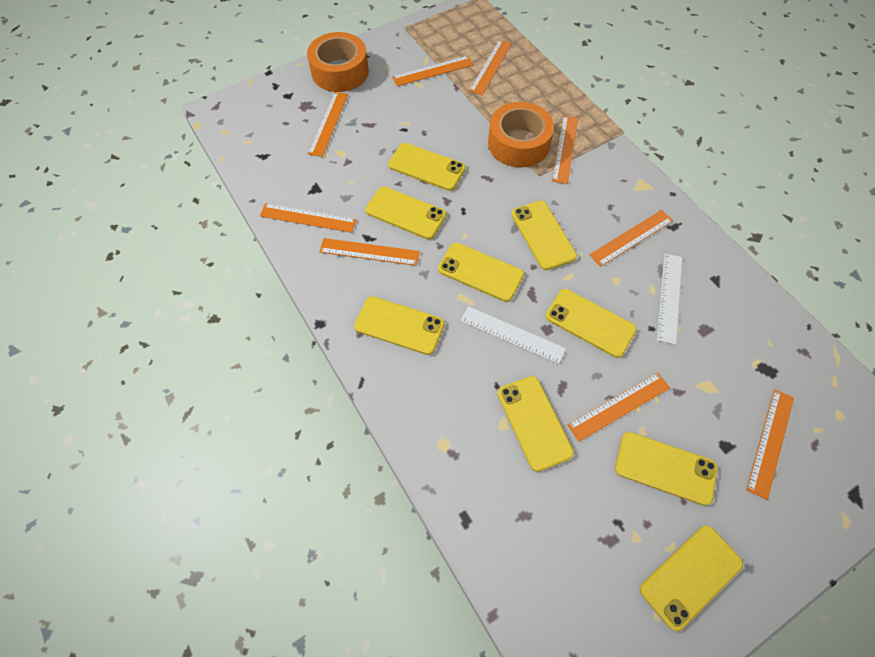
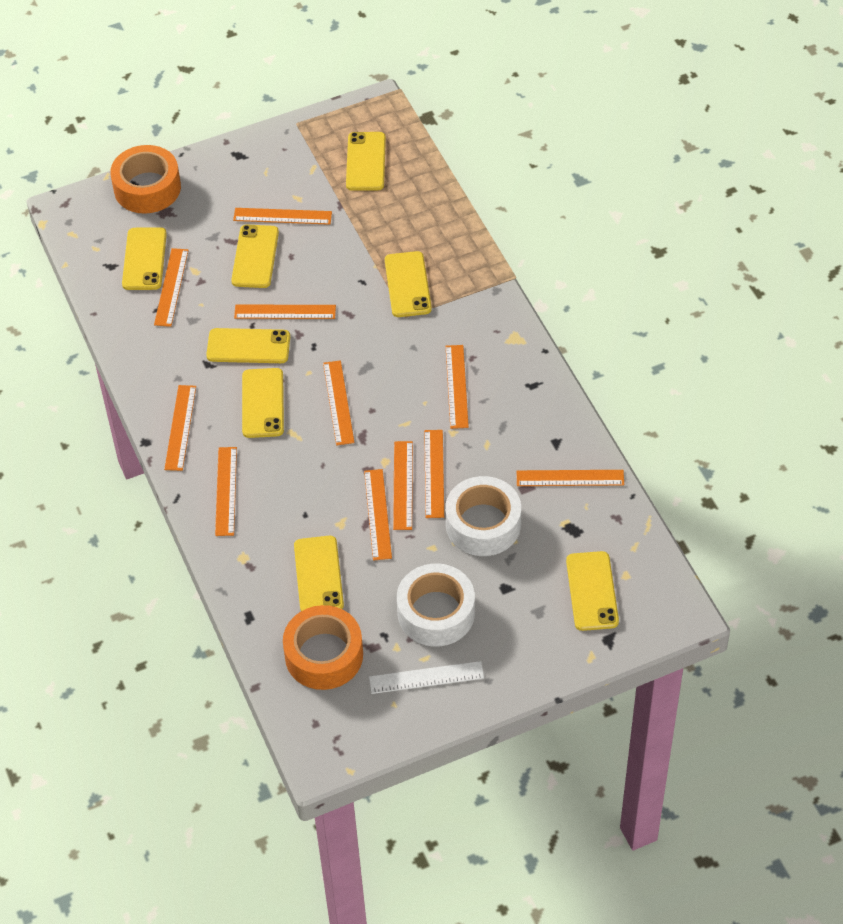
orange ruler: [260,203,356,233] [308,92,348,157] [319,238,420,266] [392,56,474,86] [469,40,512,95] [552,116,578,184] [567,373,670,441] [590,210,673,267] [746,389,794,500] = 9 -> [154,248,189,327] [164,385,196,471] [215,447,237,536] [233,208,332,225] [234,305,336,319] [323,360,355,445] [364,469,392,560] [393,441,413,530] [424,430,444,518] [446,345,469,429] [516,470,624,486] = 11
white ruler: [461,306,566,364] [657,254,682,345] = 2 -> [369,661,484,694] = 1
white tape: none = 0 -> [397,564,475,646] [445,476,521,556] = 2
yellow phone: [354,296,445,355] [365,186,446,239] [388,143,466,191] [438,243,524,302] [498,376,574,472] [511,201,577,270] [546,289,637,358] [615,432,718,506] [640,526,743,631] = 9 -> [122,227,167,290] [206,328,290,363] [231,225,279,288] [242,368,284,438] [294,536,344,611] [346,132,386,191] [385,251,432,317] [566,551,619,631] = 8

